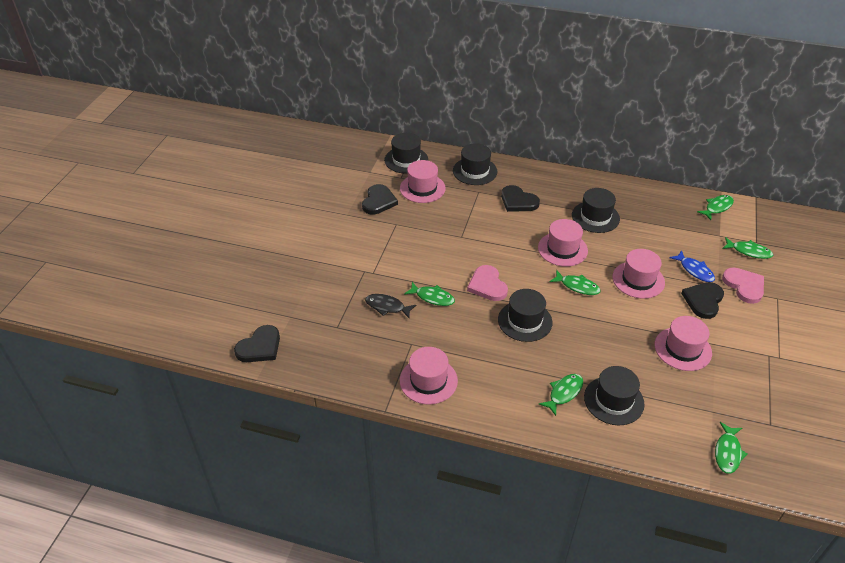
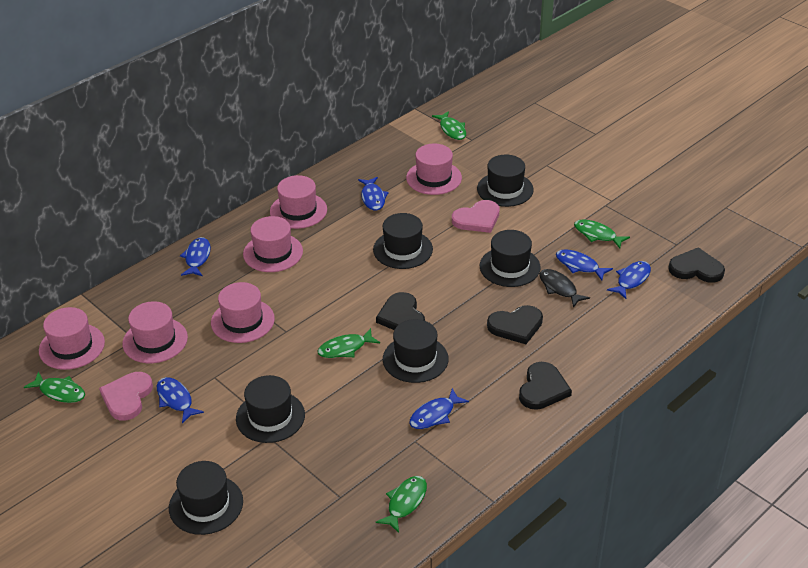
black hat: [384,133,428,174] [453,143,497,185] [498,289,552,342] [572,188,620,233] [584,366,645,425] = 5 -> [169,461,243,535] [236,375,305,443] [373,213,433,269] [383,319,449,383] [477,155,534,207] [480,230,541,287] = 6
blue fish: [669,250,715,282] = 1 -> [157,377,204,424] [180,237,211,276] [358,177,389,211] [409,388,469,429] [556,249,613,281] [607,261,651,299] = 6
green fish: [404,282,455,306] [538,374,583,416] [550,270,601,295] [697,195,734,220] [715,422,748,474] [722,237,773,259] = 6 -> [24,372,85,403] [318,328,380,358] [375,476,427,533] [432,111,466,140] [574,219,630,248] = 5
pink hat: [400,160,446,203] [400,347,458,405] [538,219,588,267] [613,249,665,299] [655,316,712,371] = 5 -> [39,307,105,370] [122,301,188,363] [211,282,275,343] [243,216,303,272] [270,175,327,229] [406,144,462,195] = 6

